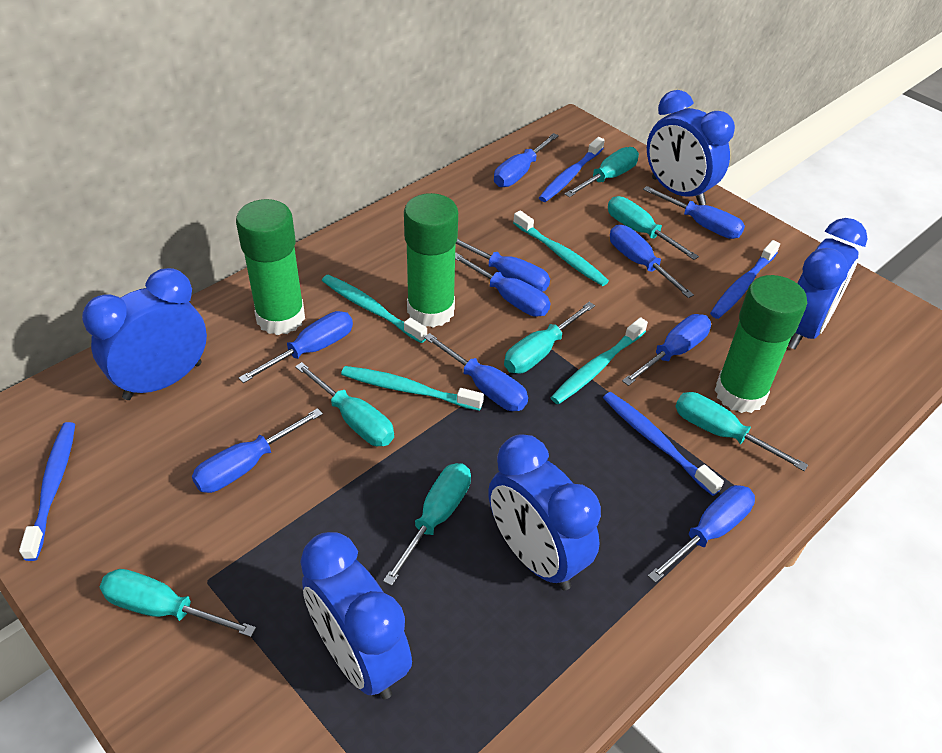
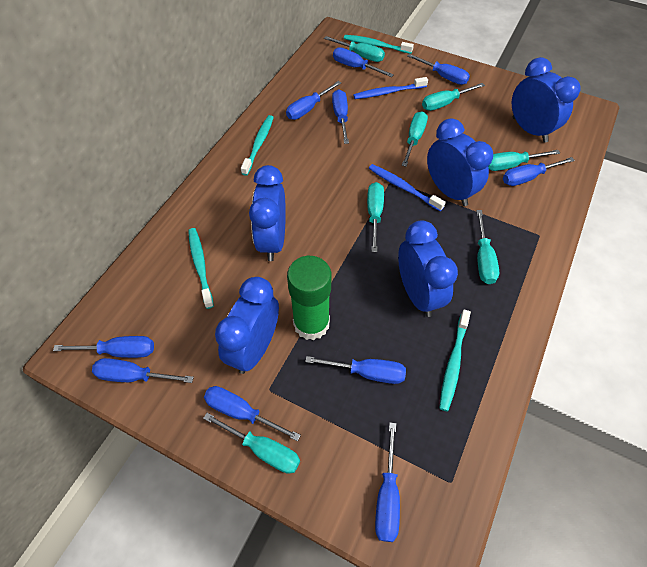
blue toothbrush: [19,422,75,561] [539,137,605,202] [603,392,724,496] [710,240,780,319] = 4 -> [353,77,428,99] [369,164,446,211] = 2
green glue stick: [236,199,305,335] [404,193,458,328] [715,275,807,413] = 3 -> [287,256,332,340] = 1

